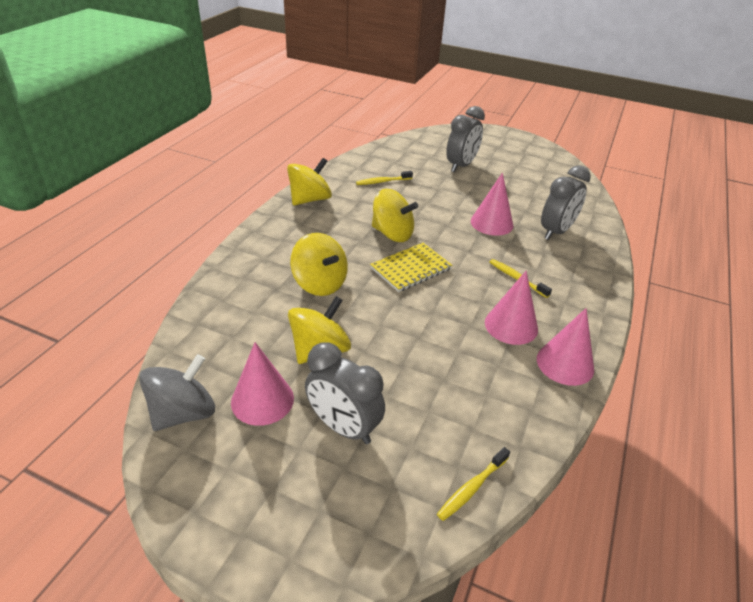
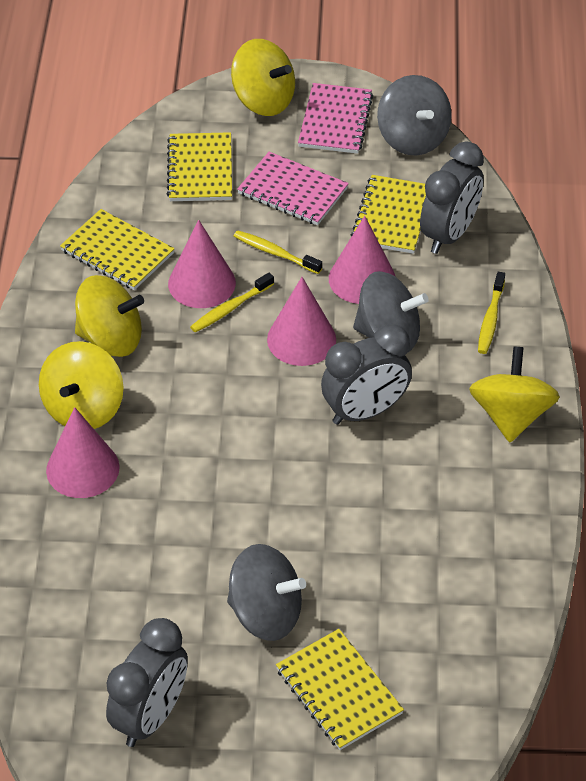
grey spinning top: [139,354,215,431] = 1 -> [227,544,306,641] [353,271,429,352] [377,75,452,155] = 3
pink notebook: none = 0 -> [237,152,349,225] [298,83,373,154] = 2
yellow notebook: [370,243,452,292] = 1 -> [60,209,175,290] [167,132,232,201] [276,629,404,750] [351,175,426,254] = 4

